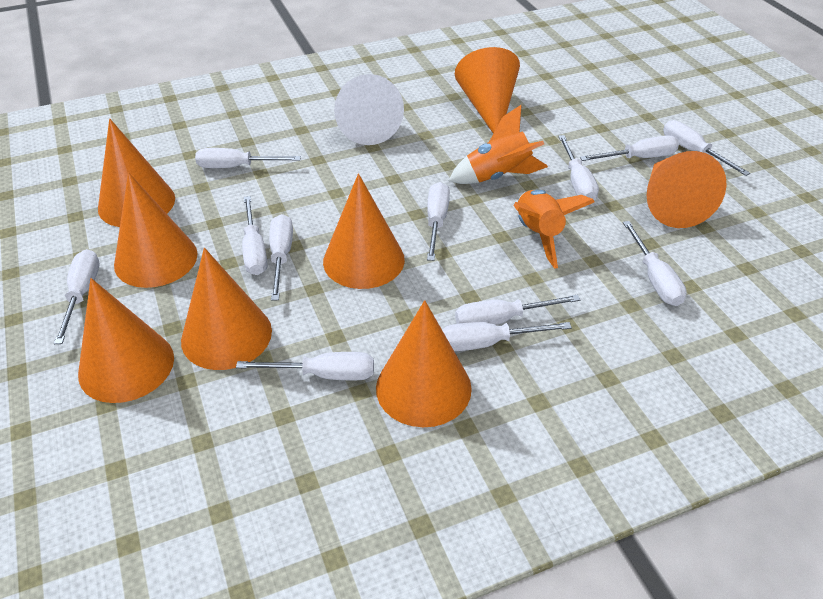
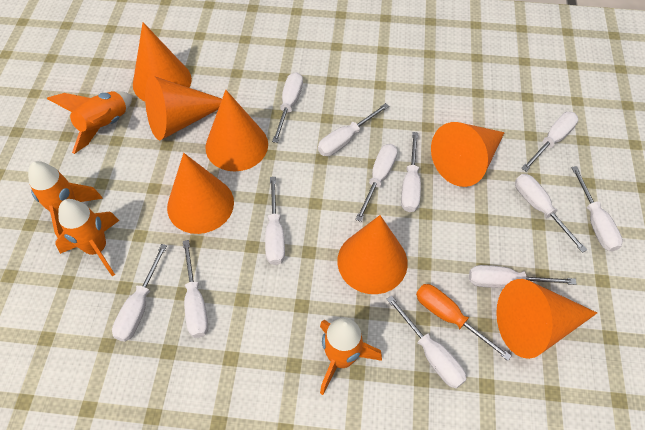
orange cone: [78,278,174,403] [98,118,175,227] [114,173,198,288] [181,248,272,370] [323,173,405,289] [376,300,472,427] [455,47,520,134] [646,151,727,228] = 8 -> [133,22,192,101] [145,76,222,140] [167,153,234,234] [205,90,268,172] [337,215,408,294] [431,122,505,187] [496,279,597,359] = 7
orange rocket: [449,105,548,184] [513,190,595,269] = 2 -> [28,161,103,238] [47,91,132,154] [55,199,119,277] [320,318,382,395] = 4
orange screwdriver: none = 0 -> [416,284,512,361] = 1
white cone: [334,74,404,145] = 1 -> none = 0

